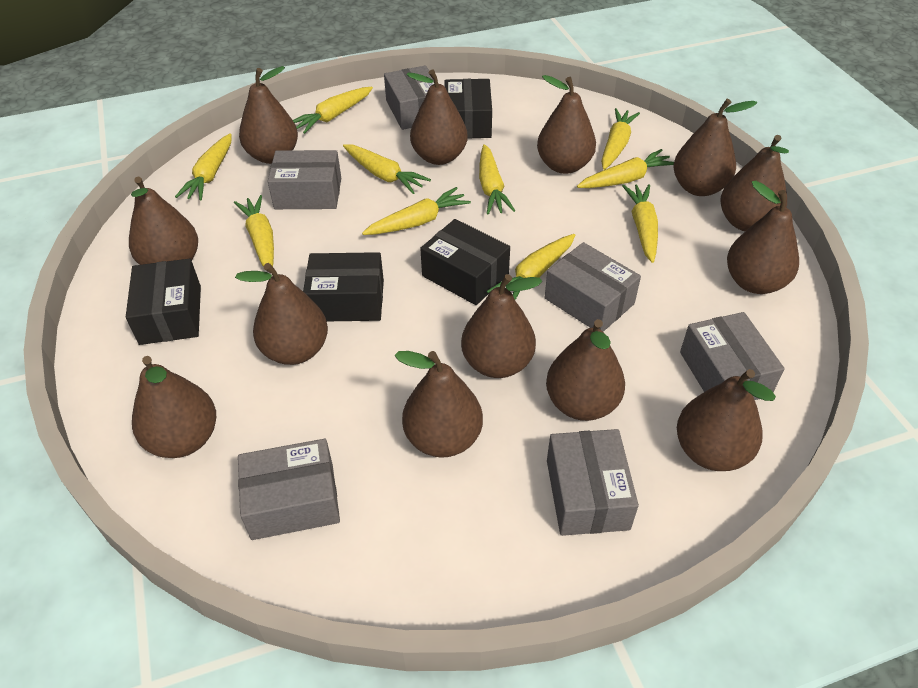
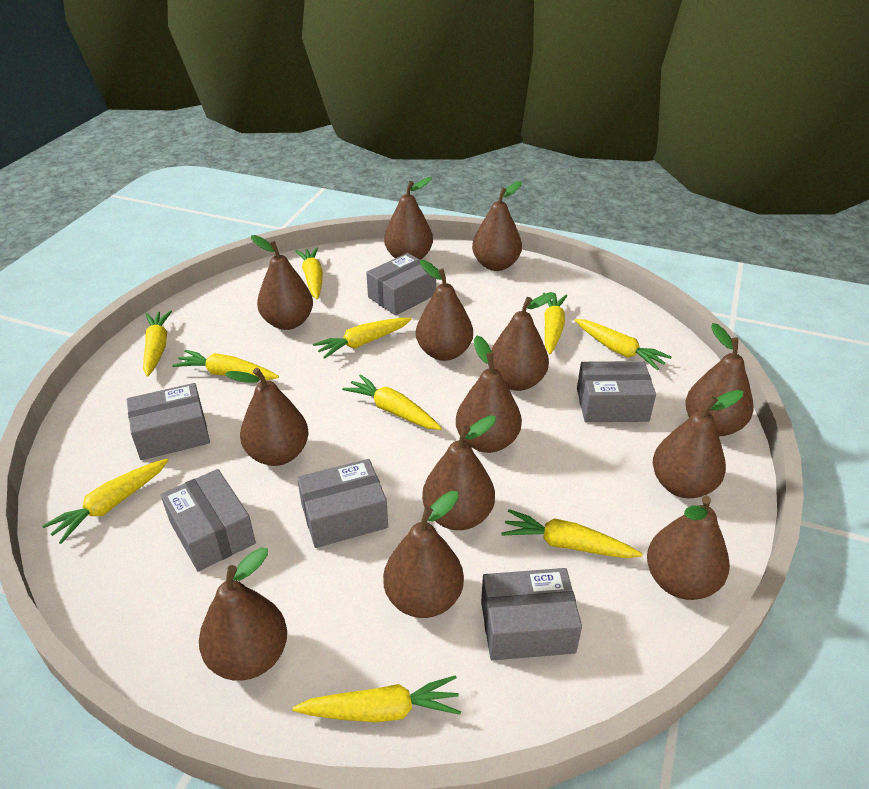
black box: [126,259,201,345] [303,252,384,321] [420,219,510,305] [445,79,492,139] = 4 -> none = 0

